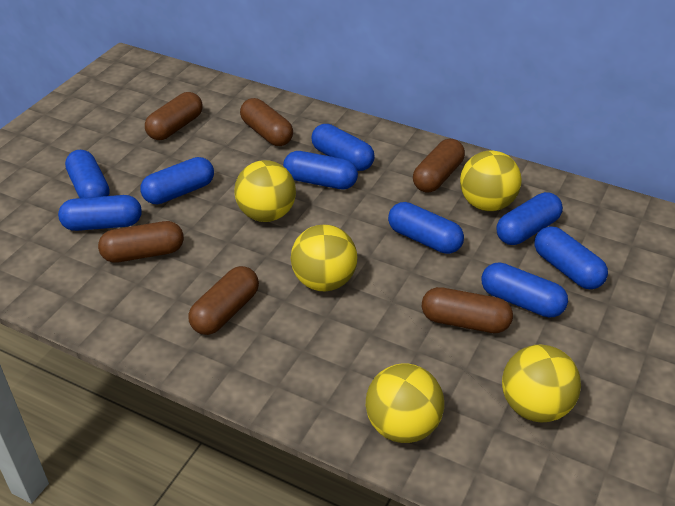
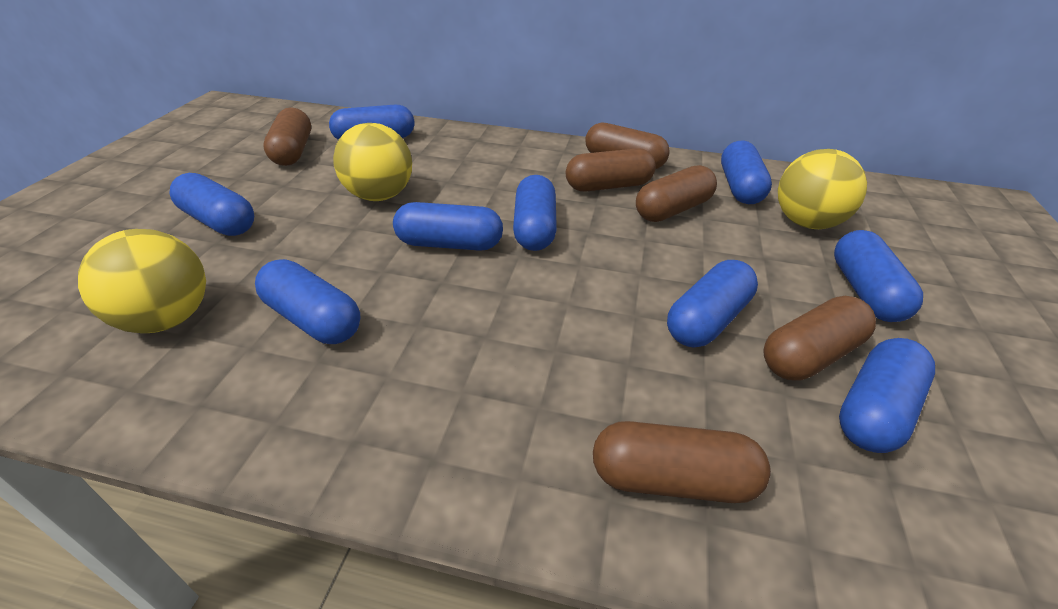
yellow ball: [234,160,296,222] [291,225,357,291] [366,363,444,443] [460,151,521,211] [502,345,581,422] = 5 -> [78,229,206,333] [333,123,412,201] [778,149,867,229] = 3

